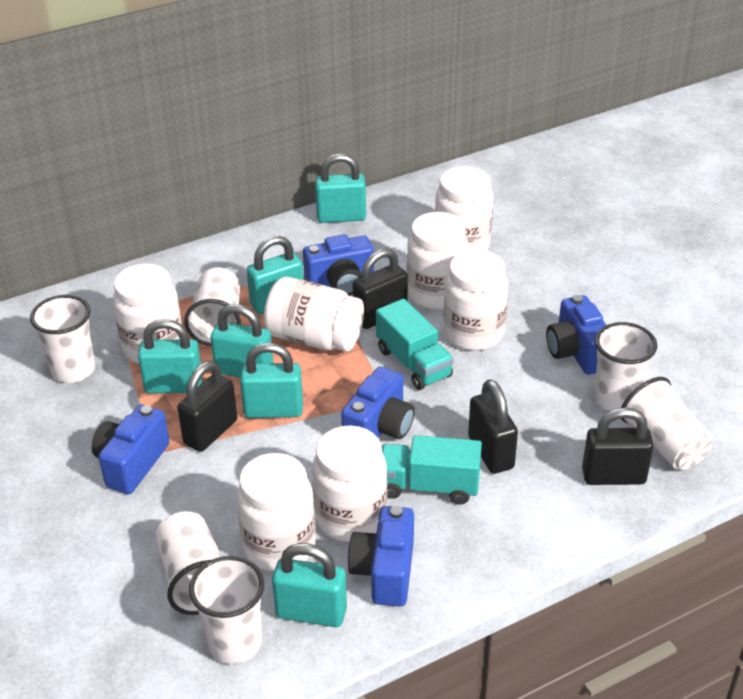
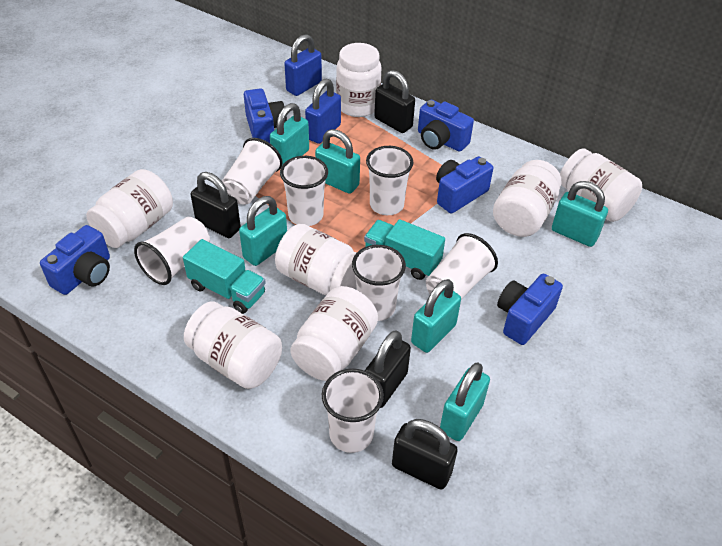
blue padlock: none = 0 -> [284,34,322,96] [305,79,341,144] = 2
white cup: [30,295,95,383] [155,511,222,615] [184,268,241,346] [189,556,264,664] [594,322,658,411] [621,377,713,470] = 6 -> [134,217,210,285] [222,138,283,205] [280,156,328,226] [322,368,384,453] [352,245,406,321] [366,146,414,215] [426,233,498,299] = 7

